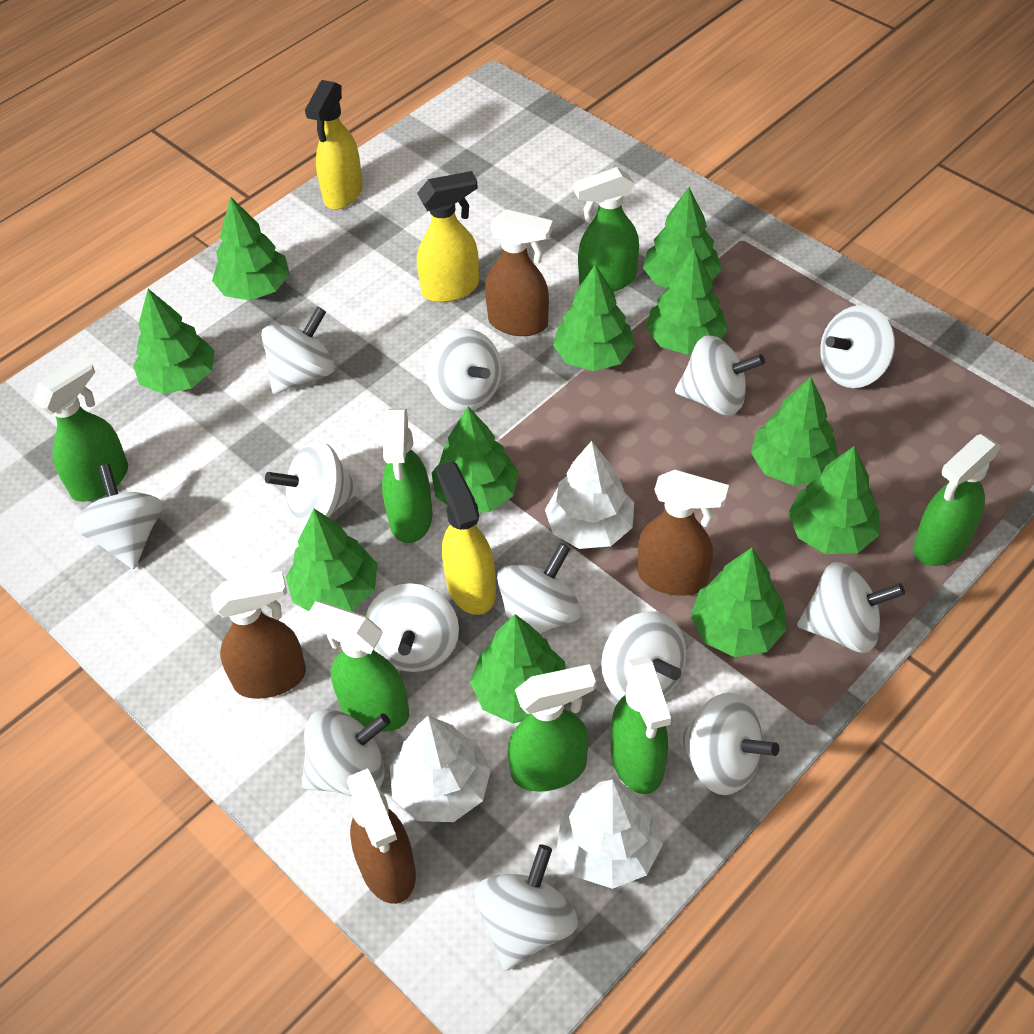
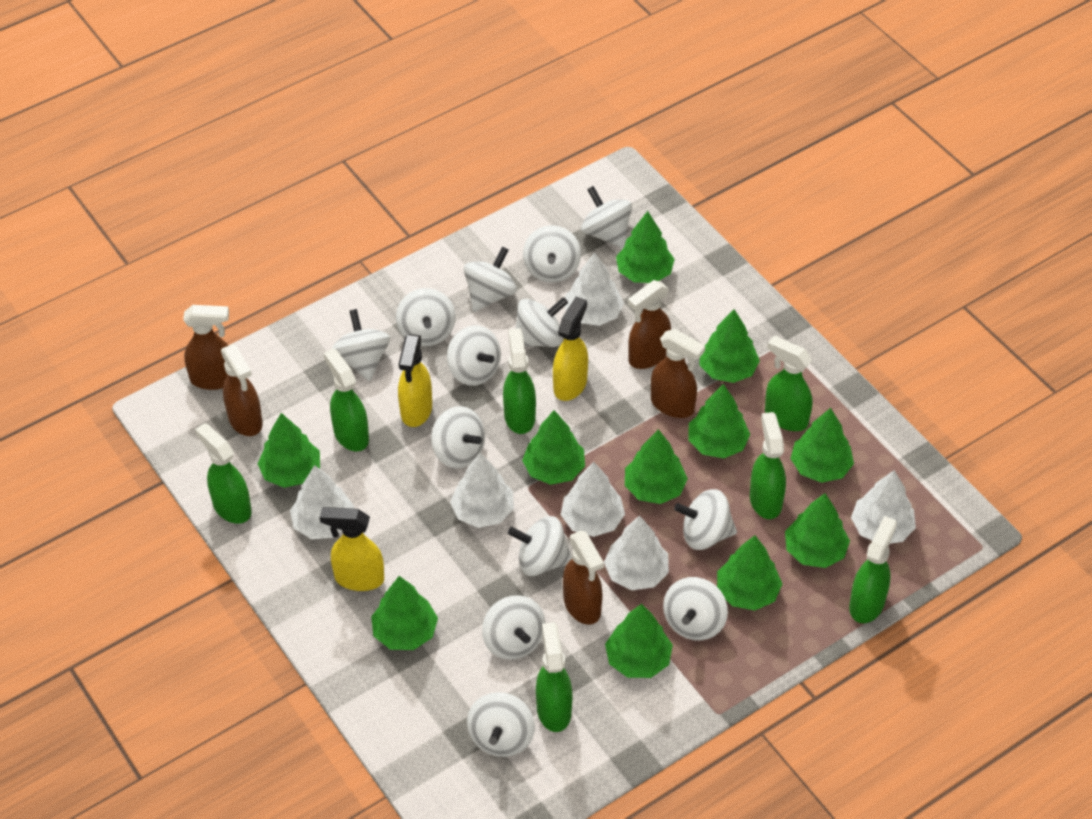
brown spray bottle: [211,571,306,699] [347,768,416,904] [485,210,553,336] [638,470,729,596] = 4 -> [183,305,229,390] [221,344,263,436] [563,530,604,624] [628,280,671,369] [651,329,705,418] = 5
white tree: [390,716,491,822] [545,441,634,549] [557,780,663,889] = 3 -> [290,465,354,539] [450,453,514,528] [561,462,625,537] [565,253,624,326] [604,515,669,590] [851,470,916,544] = 6

